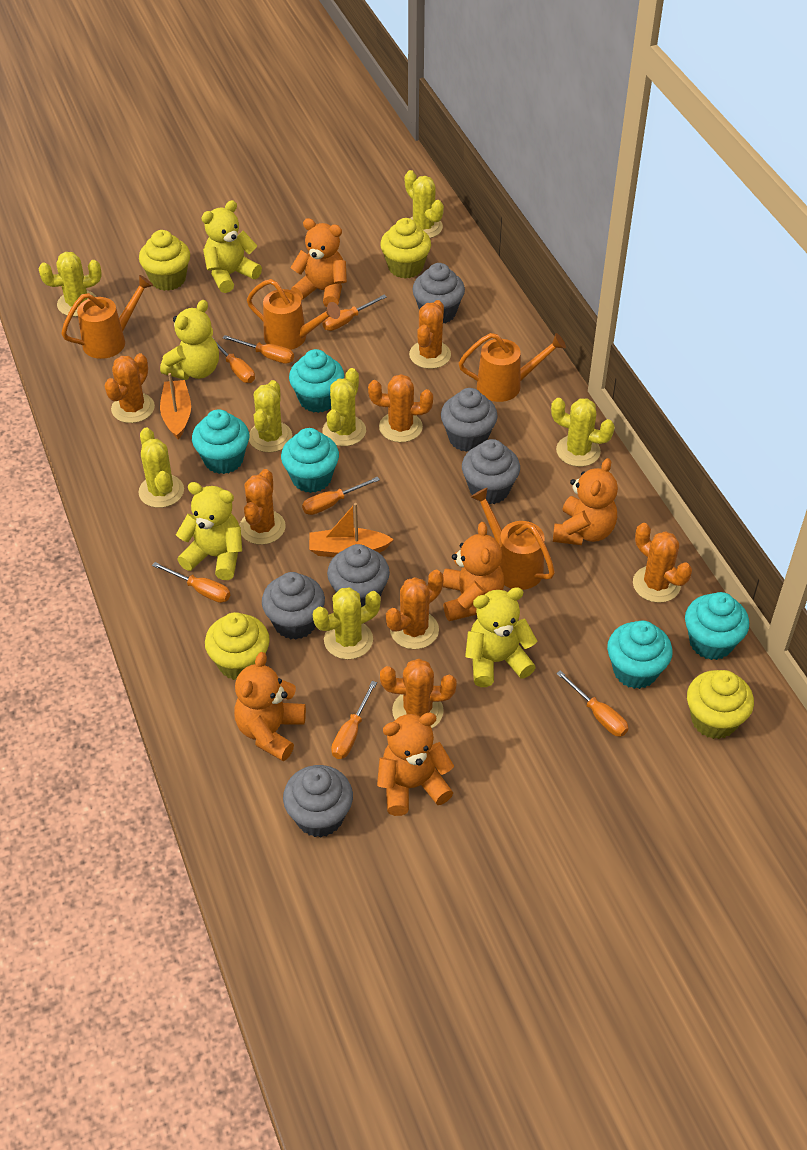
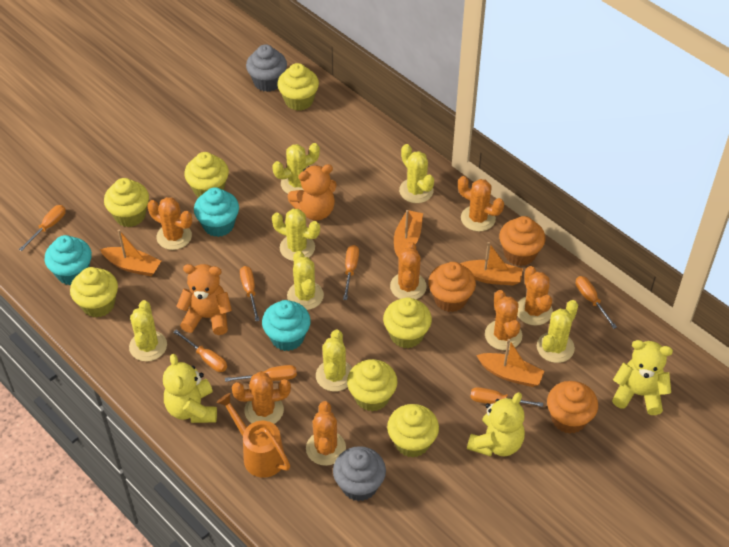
grey cupcake: [262,572,325,639] [283,765,353,837] [327,544,390,607] [412,263,465,323] [441,388,498,452] [462,439,520,505] = 6 -> [246,44,287,92] [333,446,386,501] = 2
orange boat: [160,373,191,440] [309,503,394,557] = 2 -> [100,230,161,276] [394,210,423,258] [460,242,523,286] [476,339,545,387] = 4
orange cupcake: none = 0 -> [428,262,476,312] [499,216,545,266] [547,381,598,433] = 3
orange teddy bear: [234,652,306,761] [290,218,347,307] [377,713,454,816] [443,522,504,621] [553,458,618,545] = 5 -> [176,264,232,335] [288,164,337,221] = 2
orange watering can: [61,275,154,359] [247,279,340,350] [459,333,566,402] [471,487,555,590] = 4 -> [216,393,290,478] = 1
turquoise cupcake: [192,409,249,474] [281,428,339,493] [289,349,344,413] [607,621,673,689] [685,592,749,660] = 5 -> [44,235,92,285] [194,187,239,237] [262,300,311,351] = 3
yellow cupcake: [139,230,190,291] [205,612,270,680] [380,218,431,279] [687,670,754,739] = 4 -> [70,267,118,318] [104,178,149,227] [184,152,229,198] [277,63,319,111] [347,359,398,412] [383,297,432,348] [387,404,439,457] = 7
yellow teddy bear: [160,300,219,380] [176,482,242,580] [201,200,262,293] [465,587,537,687] = 4 -> [163,354,217,423] [467,392,525,457] [612,340,673,415] = 3

